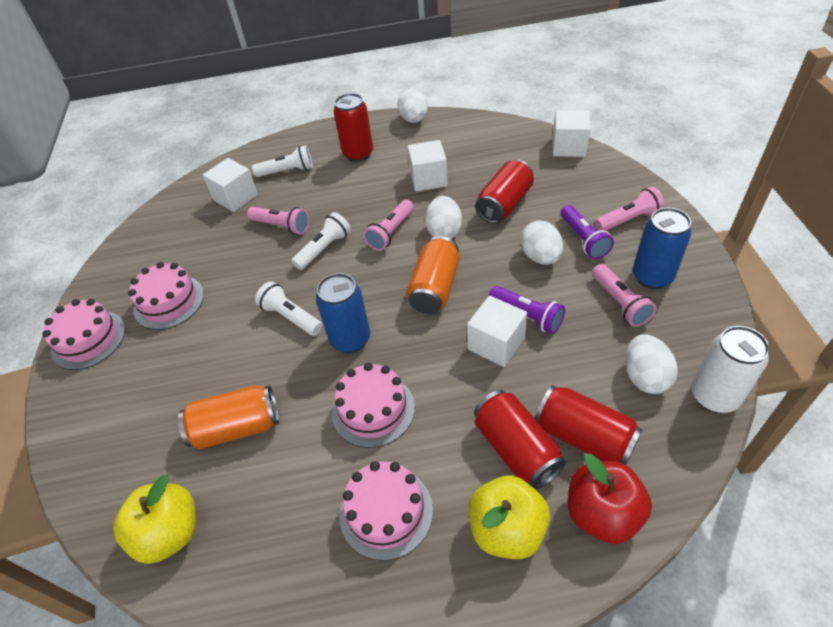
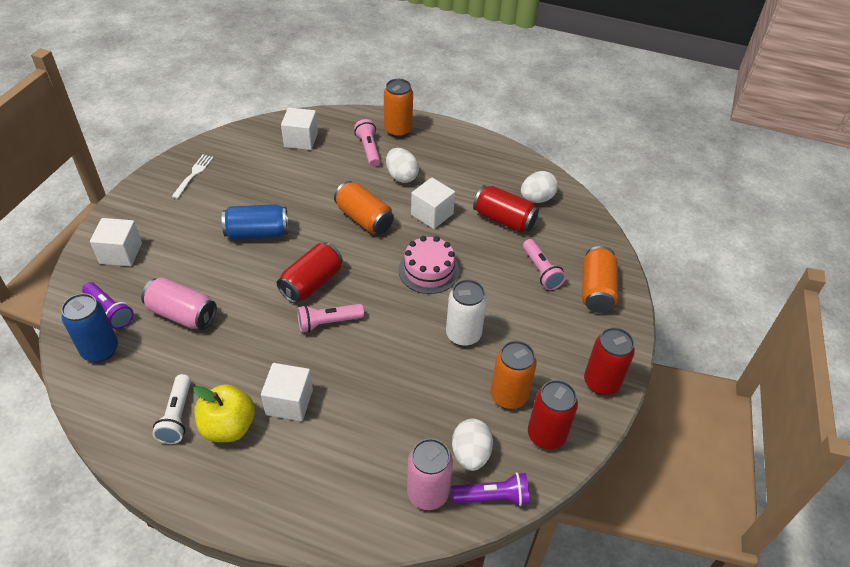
orange can: [178,385,279,449] [406,236,459,314] = 2 -> [334,181,394,234] [384,79,413,138] [491,341,537,409] [582,246,618,313] = 4
pink cake: [42,299,125,370] [128,262,204,330] [332,363,415,448] [339,461,433,561] = 4 -> [398,236,459,294] = 1
pink can: none = 0 -> [141,277,217,330] [407,438,453,510] = 2
pink flashlight: [247,207,309,235] [363,200,414,251] [592,264,657,327] [595,187,665,231] = 4 -> [297,304,364,333] [354,119,380,167] [523,239,566,290] = 3
red apple: [568,454,652,544] = 1 -> none = 0
white egg: [397,89,428,123] [425,196,462,239] [520,220,563,265] [625,334,678,394] = 4 -> [386,148,419,183] [452,419,493,471] [521,171,558,203] = 3
white flashlight: [252,145,313,177] [255,281,323,336] [291,212,351,270] = 3 -> [152,374,191,444] = 1
white fork: none = 0 -> [171,154,214,199] = 1
yellow apple: [113,475,196,564] [469,475,550,559] = 2 -> [193,384,255,442] = 1

